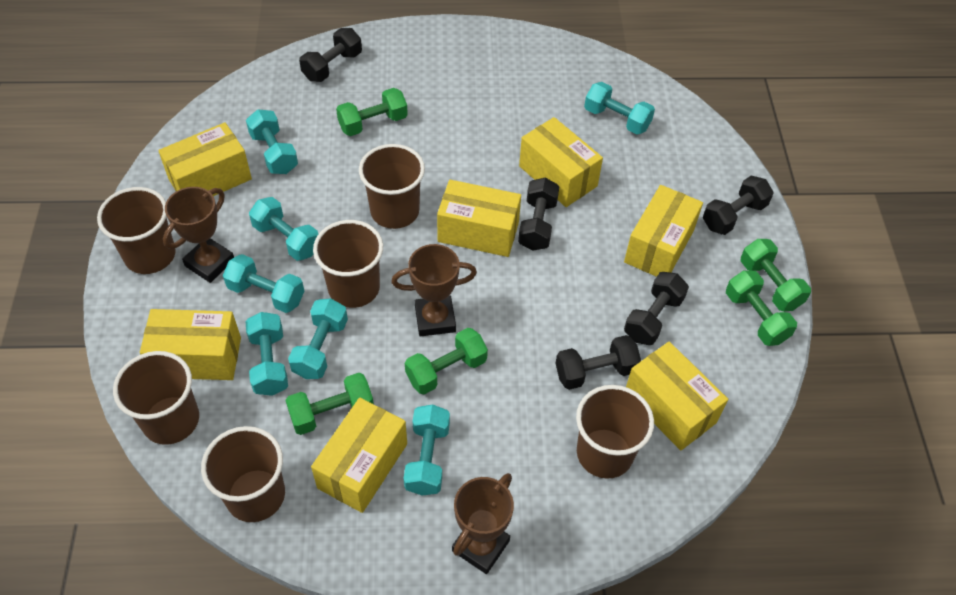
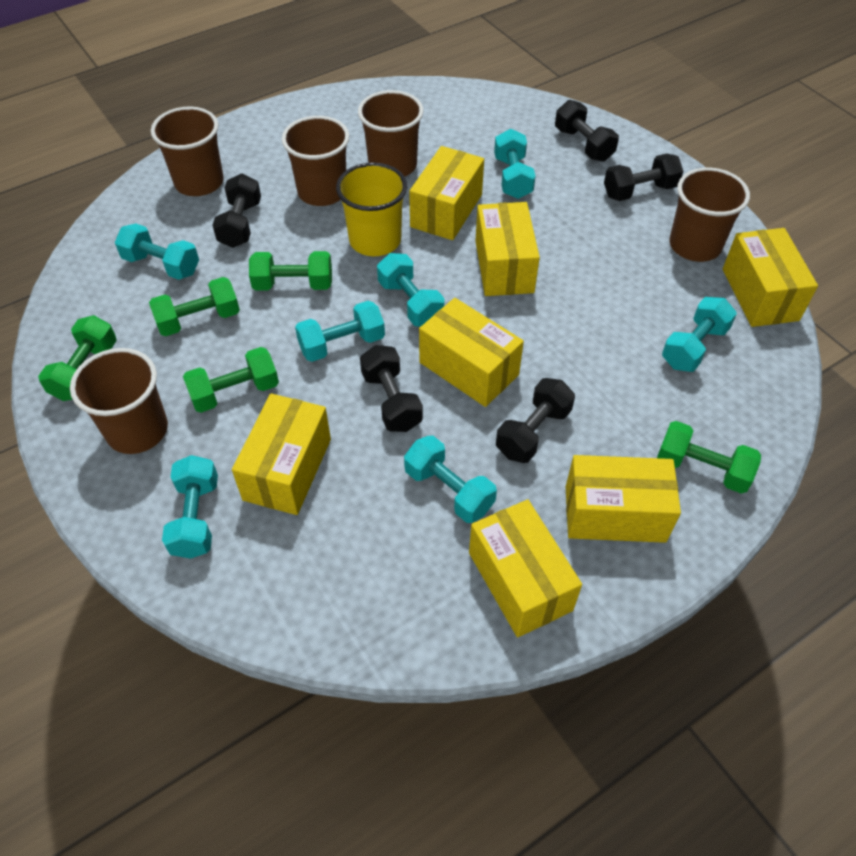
brown cup: [97,187,176,274] [113,351,199,445] [201,426,285,522] [313,220,383,308] [359,144,425,229] [576,385,654,479] = 6 -> [70,348,168,454] [151,106,224,196] [282,116,349,206] [358,90,423,177] [669,168,750,262] = 5
brown trophy: [163,187,234,283] [391,244,477,336] [452,473,514,574] = 3 -> none = 0
yellow cup: none = 0 -> [336,162,407,256] = 1

